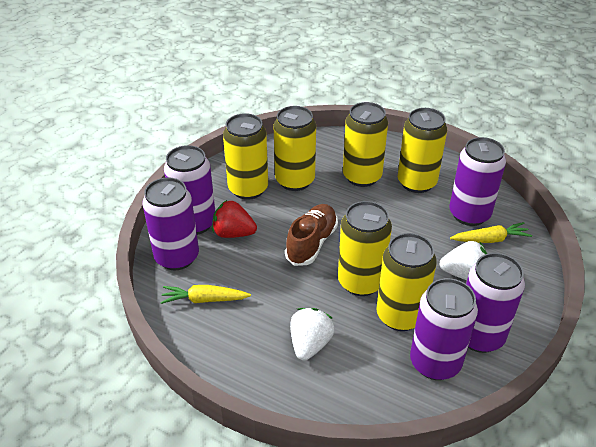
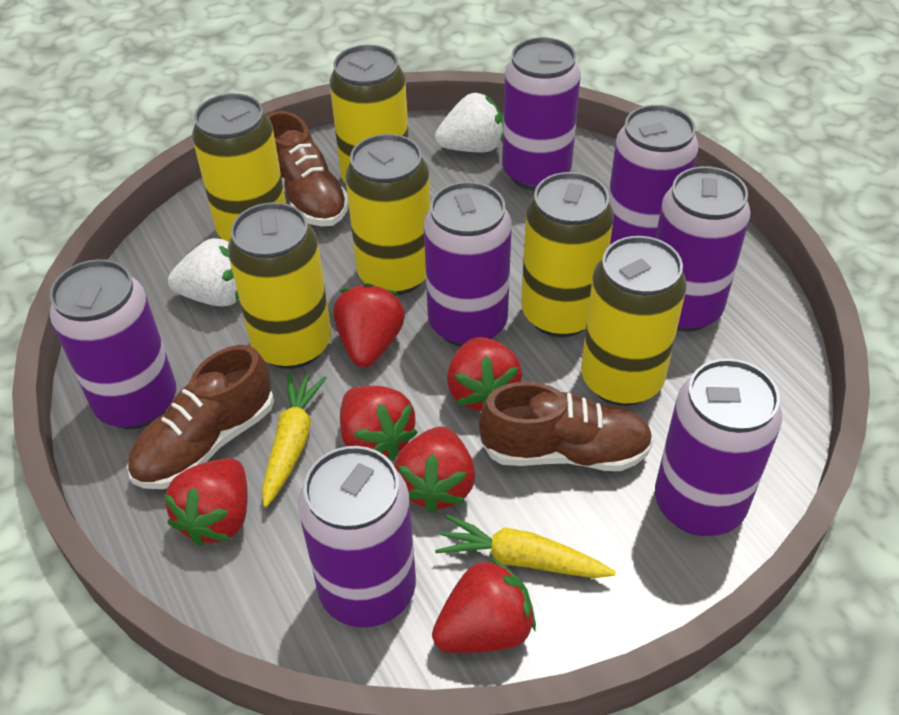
brown shoe: [285,204,338,266] = 1 -> [127,345,274,489] [267,111,349,226] [479,382,654,471] = 3
purple can: [142,177,199,270] [164,145,215,235] [410,278,478,380] [449,137,506,226] [466,253,525,353] = 5 -> [50,259,176,429] [298,446,416,628] [424,182,512,347] [502,37,581,190] [609,105,699,245] [655,359,782,536] [656,166,751,332] = 7
red strawberry: [212,200,257,238] = 1 -> [164,458,248,546] [333,283,405,367] [340,386,418,461] [395,426,475,513] [432,557,536,653] [447,337,522,411] = 6

